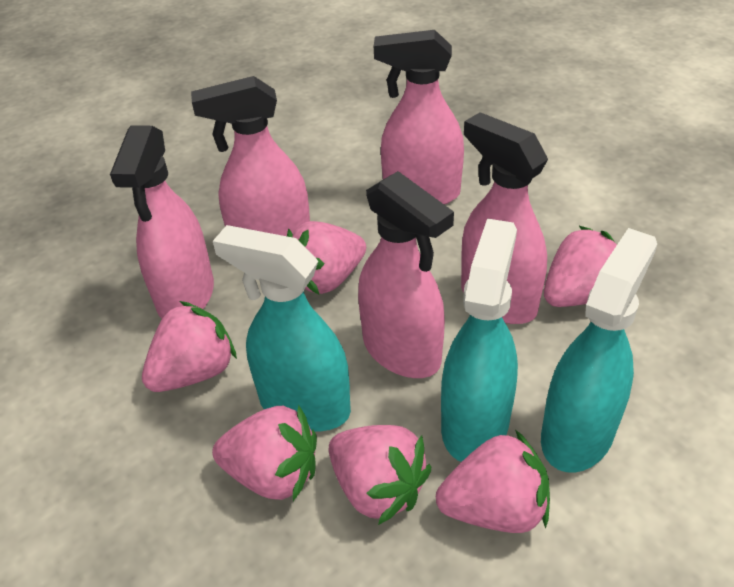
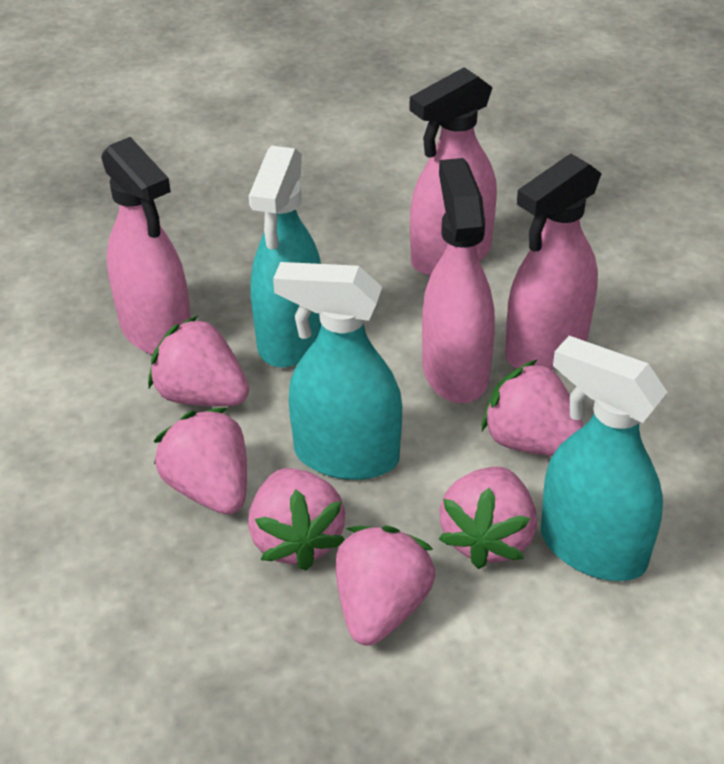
pink spray bottle: [110,125,214,319] [191,76,310,236] [358,171,454,378] [374,30,464,205] [461,112,548,324] = 5 -> [101,137,191,355] [409,67,497,276] [422,158,495,403] [505,154,602,370] = 4

